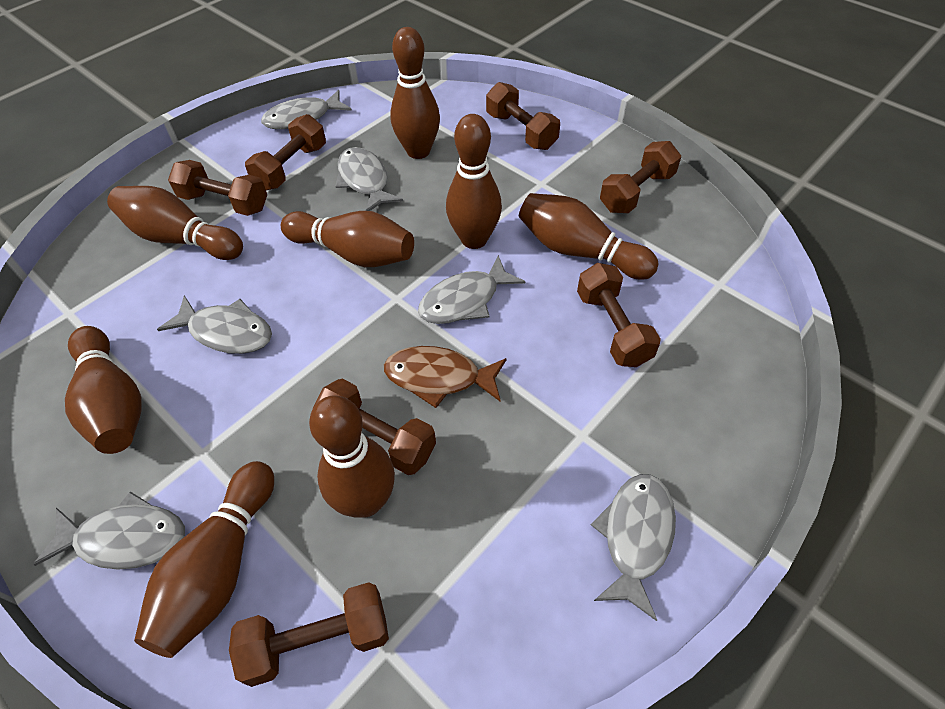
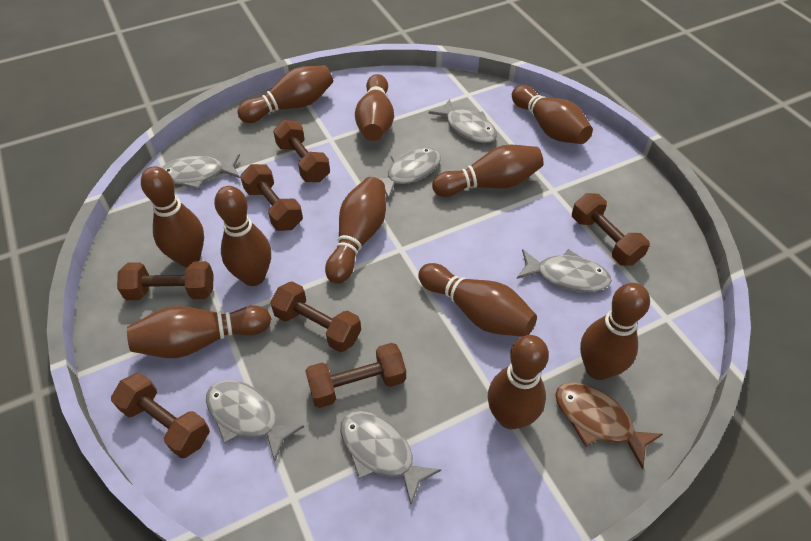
brown bowling pin: [65,326,142,454] [107,186,243,260] [134,461,274,658] [281,211,414,267] [309,395,395,518] [390,27,440,159] [446,114,502,249] [519,193,658,280] = 8 -> [127,306,271,358] [141,166,204,267] [214,186,271,286] [237,65,333,123] [325,177,386,284] [355,74,394,141] [418,263,537,337] [432,145,544,197] [488,335,549,429] [512,85,593,144] [580,283,650,380] = 11

